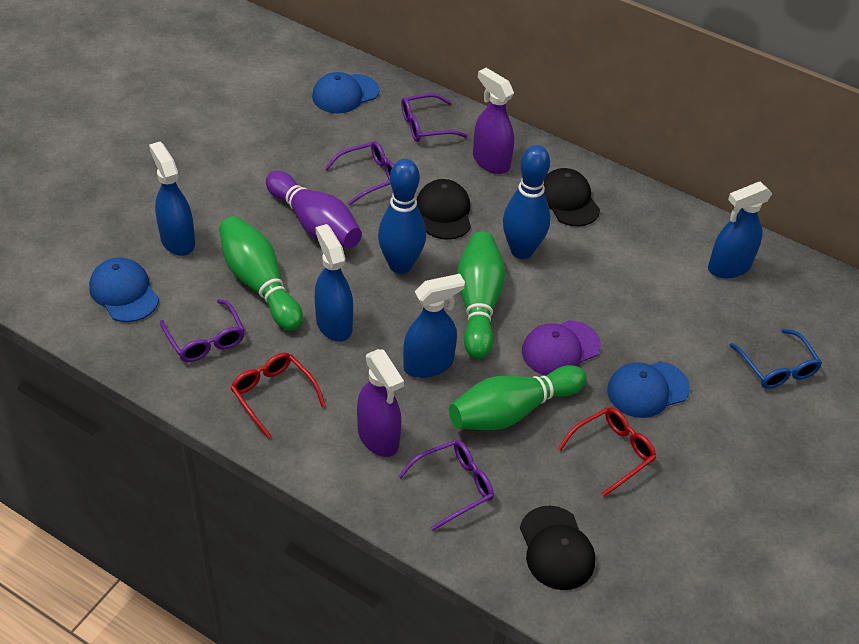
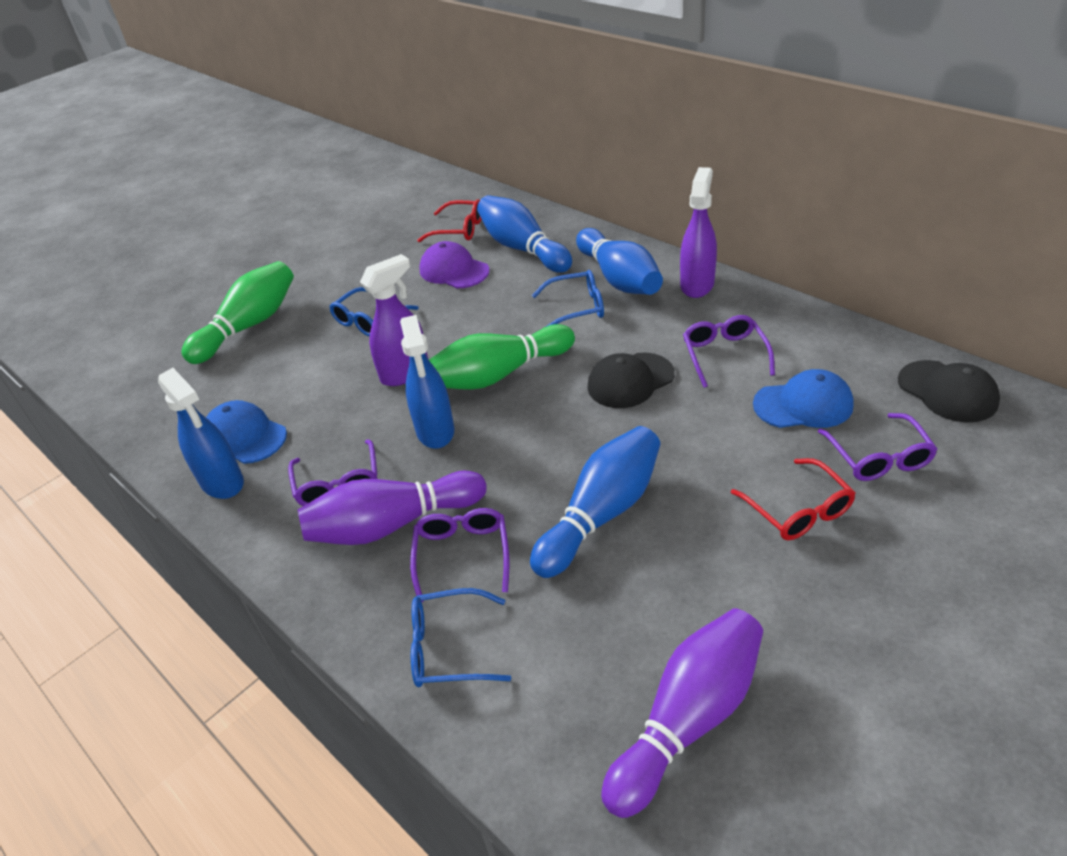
black cap: [417,179,471,240] [520,506,595,590] [544,168,600,226] = 3 -> [588,352,674,408] [898,360,1000,422] = 2
blue bowling pin: [378,159,426,274] [503,145,550,259] = 2 -> [477,195,572,273] [530,426,660,578] [576,228,663,295] = 3
blue cap: [89,257,159,322] [312,72,379,113] [607,361,690,418] = 3 -> [206,400,287,464] [753,369,854,428] = 2
blue glasses: [730,329,822,389] = 1 -> [329,287,418,337] [411,588,511,687] [532,270,604,327] = 3
blue spray bottle: [149,142,195,256] [315,224,353,342] [403,274,465,378] [708,182,773,278] = 4 -> [158,368,244,499] [400,315,454,449] = 2
green bowling pin: [219,216,303,331] [449,365,587,430] [457,232,505,359] = 3 -> [181,261,294,364] [429,324,575,390] = 2
purple bowling pin: [266,171,362,249] = 1 -> [298,470,487,545] [601,608,763,818] = 2

